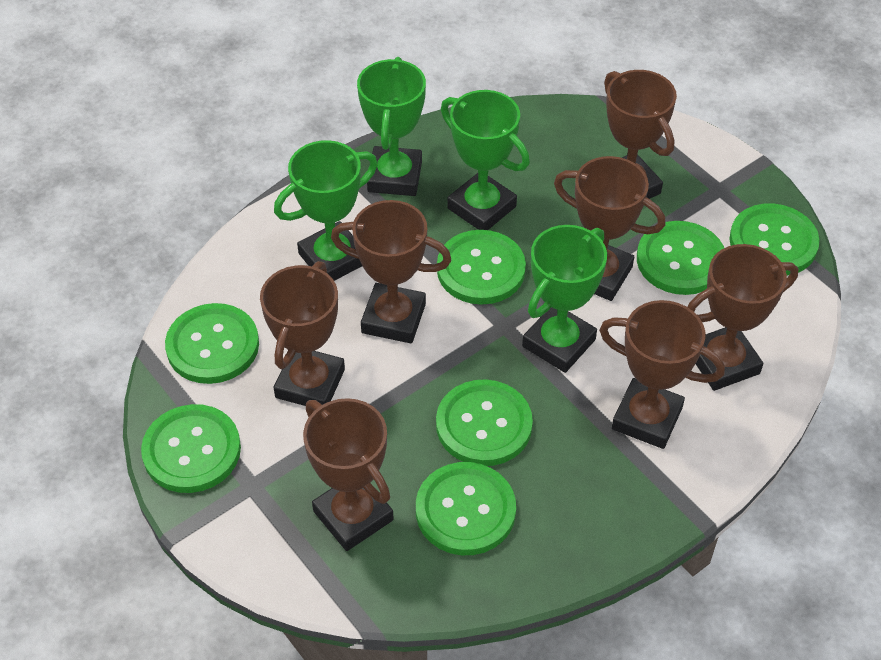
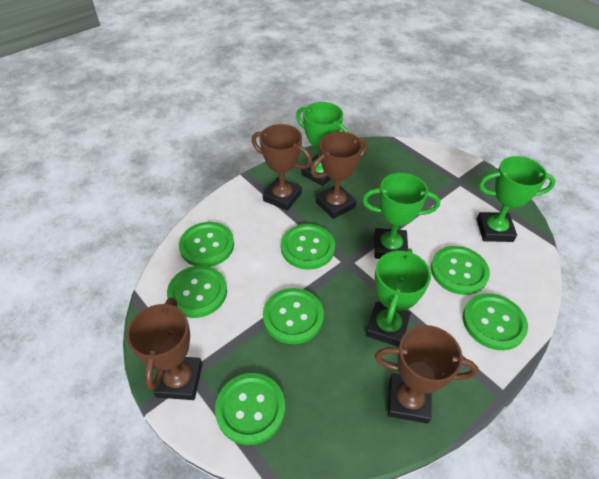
brown trophy: [260,261,345,406] [303,398,394,551] [331,200,451,343] [554,156,666,301] [599,300,725,449] [604,70,677,199] [688,244,799,391] = 7 -> [127,297,202,400] [251,124,312,211] [311,131,367,219] [375,325,478,424] = 4

